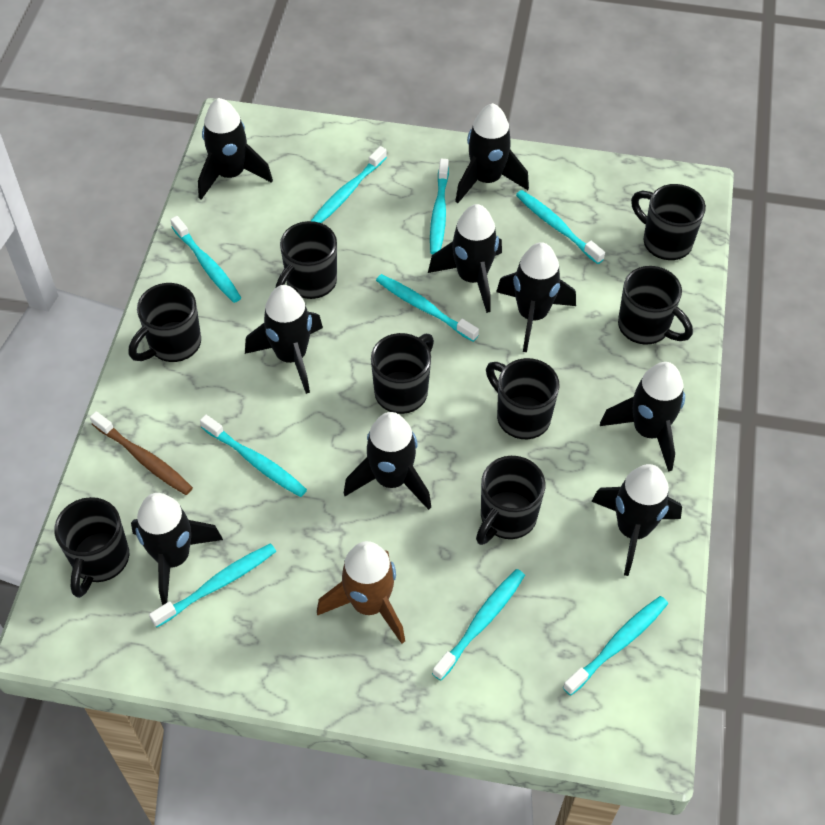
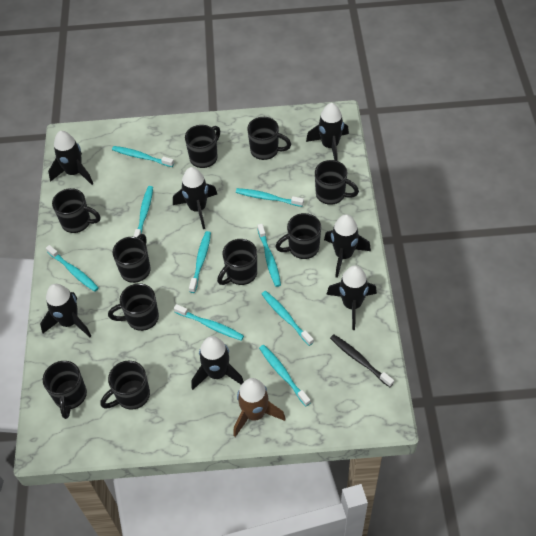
black mug: [54,497,129,598] [129,283,201,362] [276,221,337,299] [371,333,434,414] [476,456,546,545] [486,358,559,439] [618,266,693,345] [631,184,706,260] = 8 -> [43,361,87,419] [52,188,101,233] [100,361,150,410] [108,283,159,331] [113,234,151,283] [185,125,220,168] [217,239,257,285] [247,117,291,160] [275,213,321,259] [315,160,359,205] = 10
black rocket: [131,493,223,606] [198,98,273,200] [245,285,323,394] [344,412,431,510] [428,204,502,313] [455,103,529,203] [496,242,576,352] [591,464,682,576] [600,362,685,472] = 9 -> [40,284,91,337] [48,131,93,185] [173,167,217,229] [191,336,244,390] [306,103,349,161] [324,214,371,278] [326,265,377,330] = 7
black toothbrush: none = 0 -> [330,335,394,387] = 1
brown toothbrush: [90,411,193,495] = 1 -> none = 0

